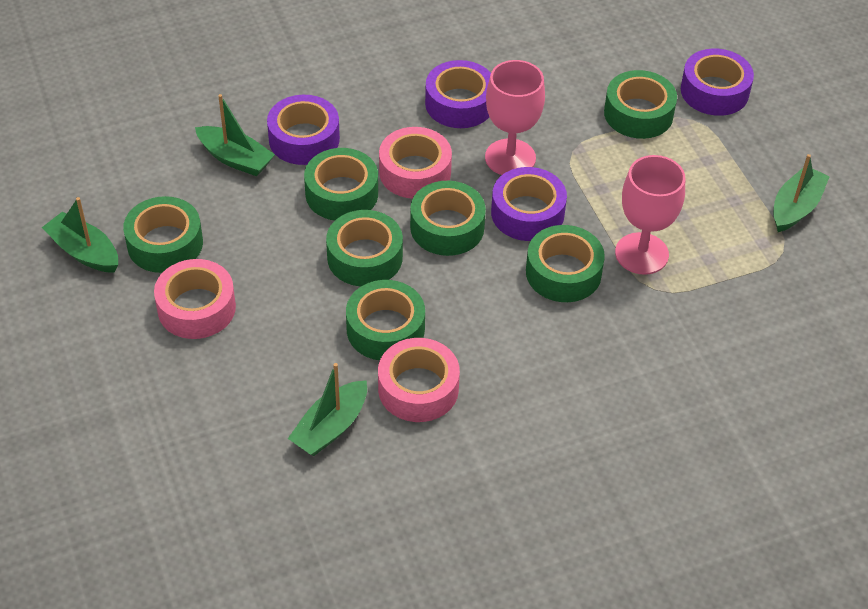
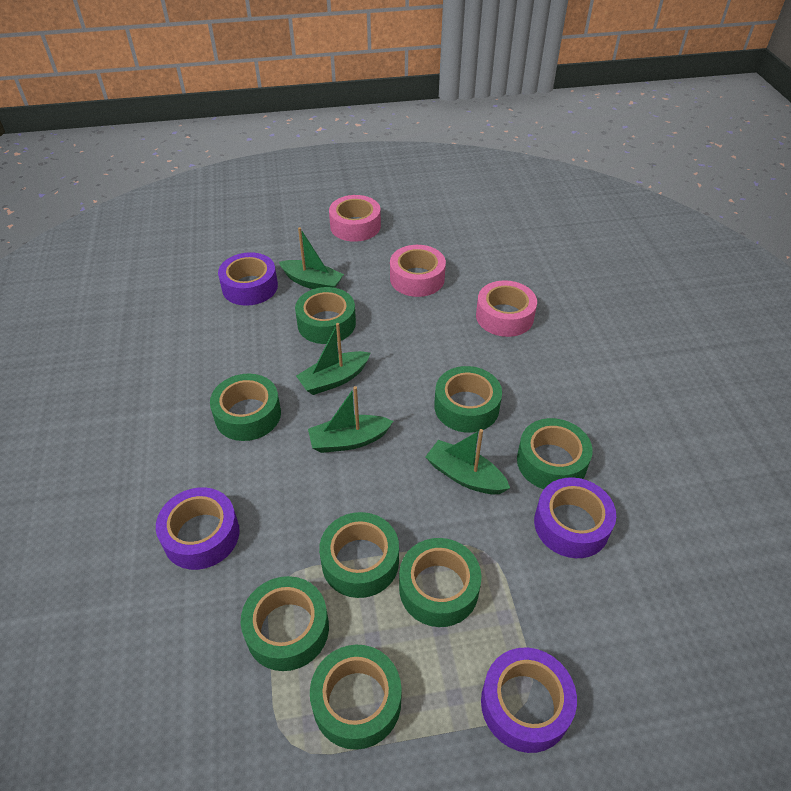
green tape: [123,196,203,273] [304,148,378,221] [326,210,403,286] [346,280,425,360] [410,181,486,256] [526,225,605,302] [604,70,677,139] = 7 -> [210,374,281,441] [241,576,329,671] [295,287,356,344] [310,645,402,750] [319,512,399,598] [399,538,482,627] [434,366,502,433] [517,418,593,489] = 8
pink goblet: [485,60,545,175] [615,155,685,275] = 2 -> none = 0

